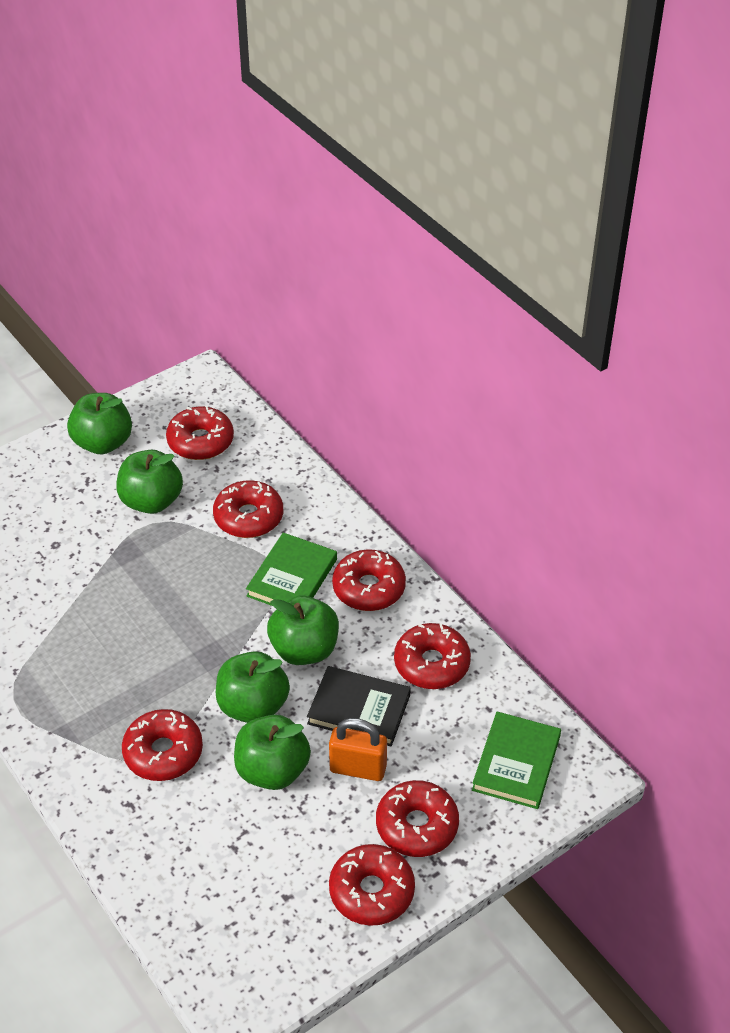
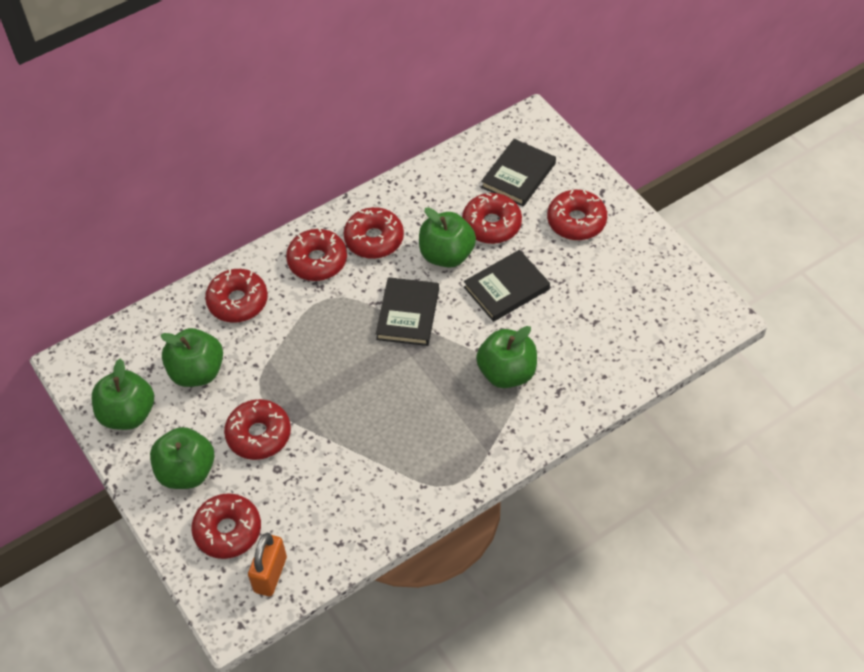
black book: [307,666,411,746] = 1 -> [376,277,439,346] [464,250,550,322] [481,139,556,207] = 3
green book: [246,532,337,606] [472,711,561,809] = 2 -> none = 0

